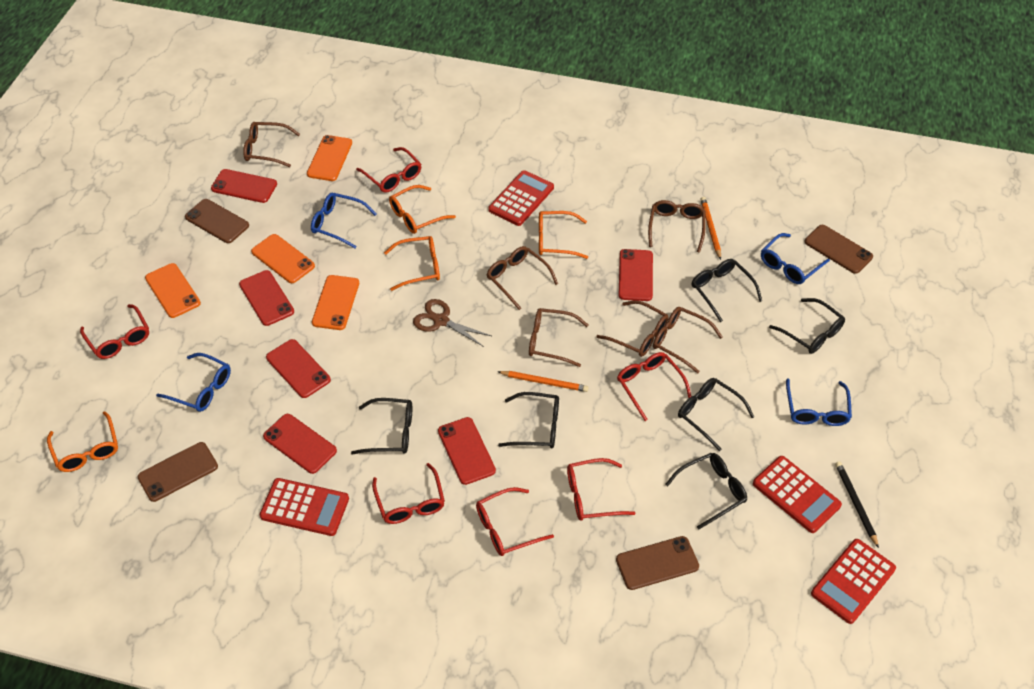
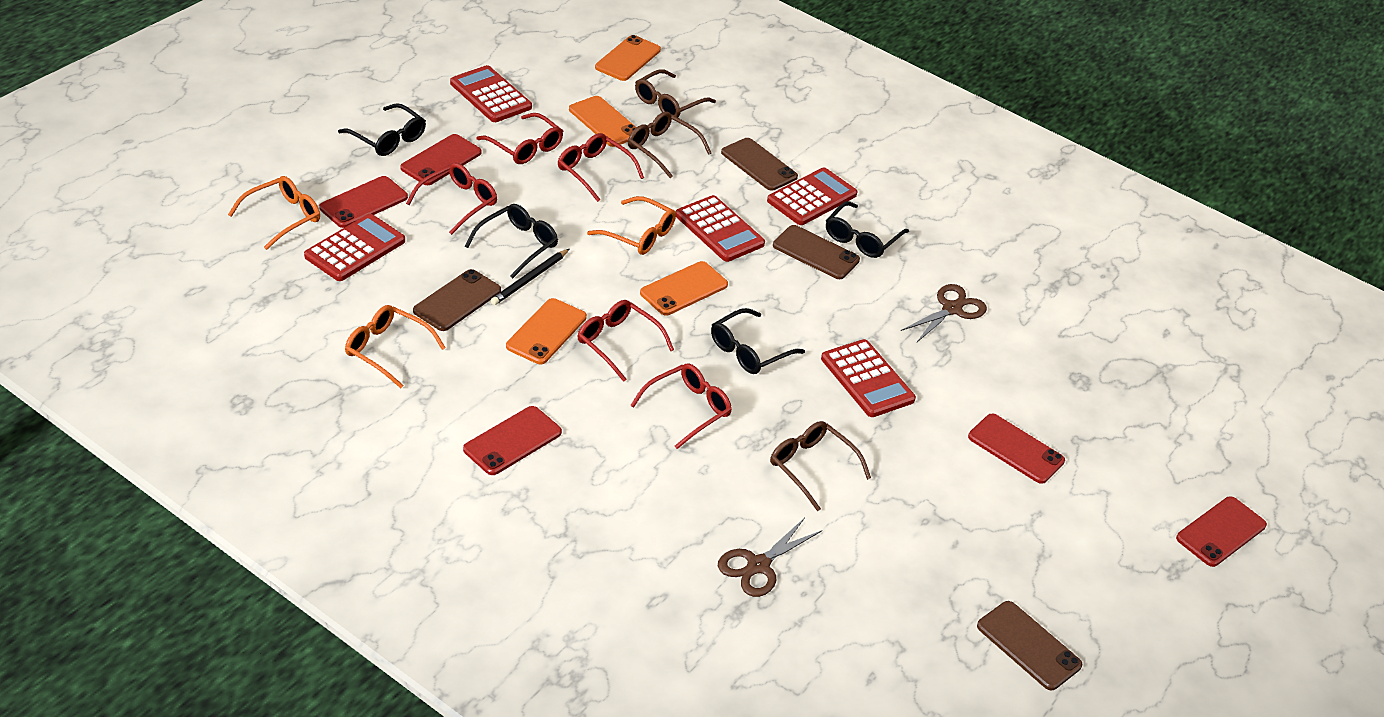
black glasses: [351,398,412,454] [498,392,559,448] [665,453,747,529] [678,378,754,451] [691,259,762,322] [769,298,845,354] = 6 -> [338,103,426,156] [465,204,558,279] [711,308,805,374] [826,201,909,258] = 4
blue glasses: [156,353,231,412] [311,193,376,248] [761,233,830,284] [786,378,852,426] = 4 -> none = 0
brown glasses: [243,122,300,167] [487,246,558,310] [529,308,588,367] [596,300,669,357] [648,200,706,253] [653,307,723,373] = 6 -> [628,112,711,178] [635,69,716,118] [770,421,871,511] = 3
brown scissors: [413,299,491,347] = 1 -> [718,518,822,597] [901,284,987,343] = 2
orange glasses: [47,411,118,472] [384,236,440,291] [389,185,456,234] [539,211,588,259] = 4 -> [228,176,320,250] [345,305,446,388] [587,196,676,255] = 3
orange pencil: [497,371,589,392] [701,197,721,260] = 2 -> none = 0
red calculator: [260,478,349,536] [488,170,554,226] [753,456,842,533] [811,539,896,624] = 4 -> [304,214,405,281] [450,65,532,122] [676,195,765,262] [767,168,858,225] [821,339,916,417] = 5
red glasses: [80,304,149,359] [356,147,421,193] [372,463,445,524] [476,487,554,556] [567,458,636,521] [617,352,692,421] = 6 -> [406,163,497,235] [476,113,563,164] [558,133,644,202] [578,300,674,382] [630,363,732,449] = 5
red phone: [211,169,277,203] [239,270,294,326] [263,414,337,474] [266,339,331,398] [438,417,496,485] [619,249,653,301] = 6 -> [319,176,408,228] [400,134,482,185] [463,406,562,475] [968,414,1065,484] [1176,496,1267,567] = 5

